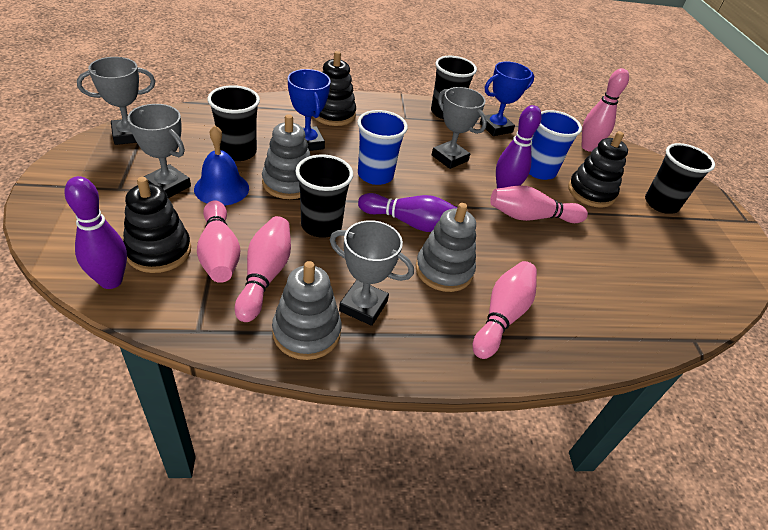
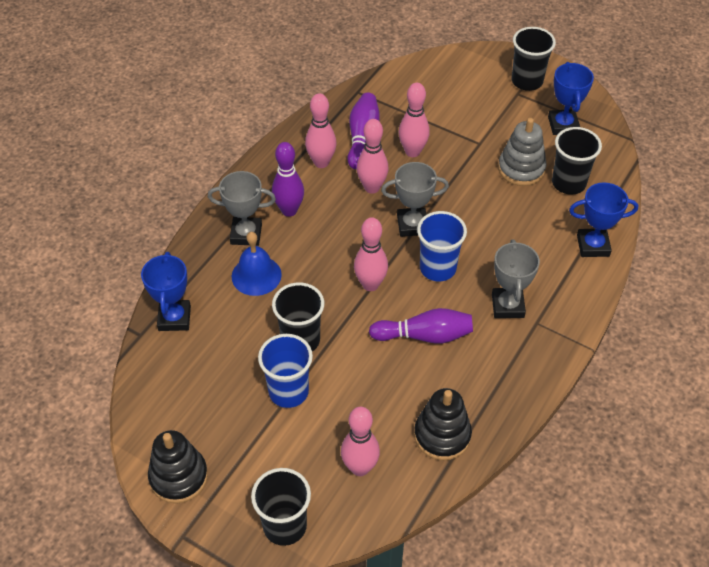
black stacking toy: [123,177,191,273] [315,51,356,126] [568,131,628,208] = 3 -> [148,430,208,504] [414,388,472,460] = 2
blue trophy: [288,69,331,151] [480,61,534,136] = 2 -> [141,252,191,331] [548,62,594,135] [569,182,638,257] = 3
grey stacking toy: [262,114,311,199] [272,261,342,360] [415,203,476,292] = 3 -> [498,118,546,186] = 1
grey trophy: [77,57,155,145] [127,104,191,198] [330,220,414,326] [432,87,487,169] = 4 -> [208,171,276,246] [381,162,449,237] [492,240,540,318] = 3

